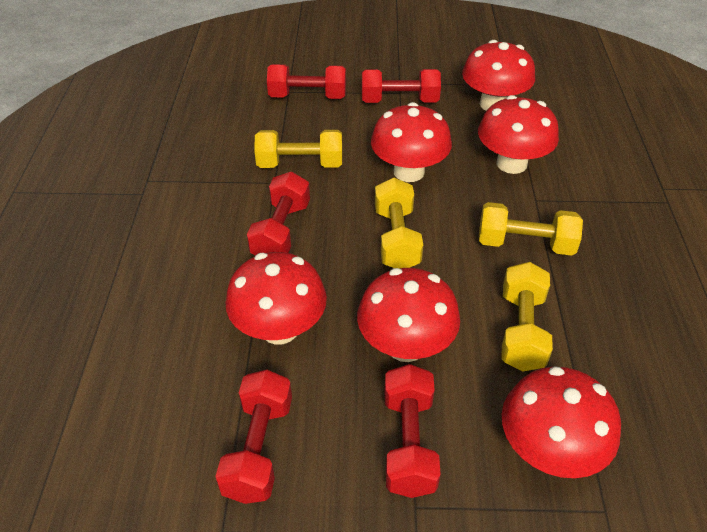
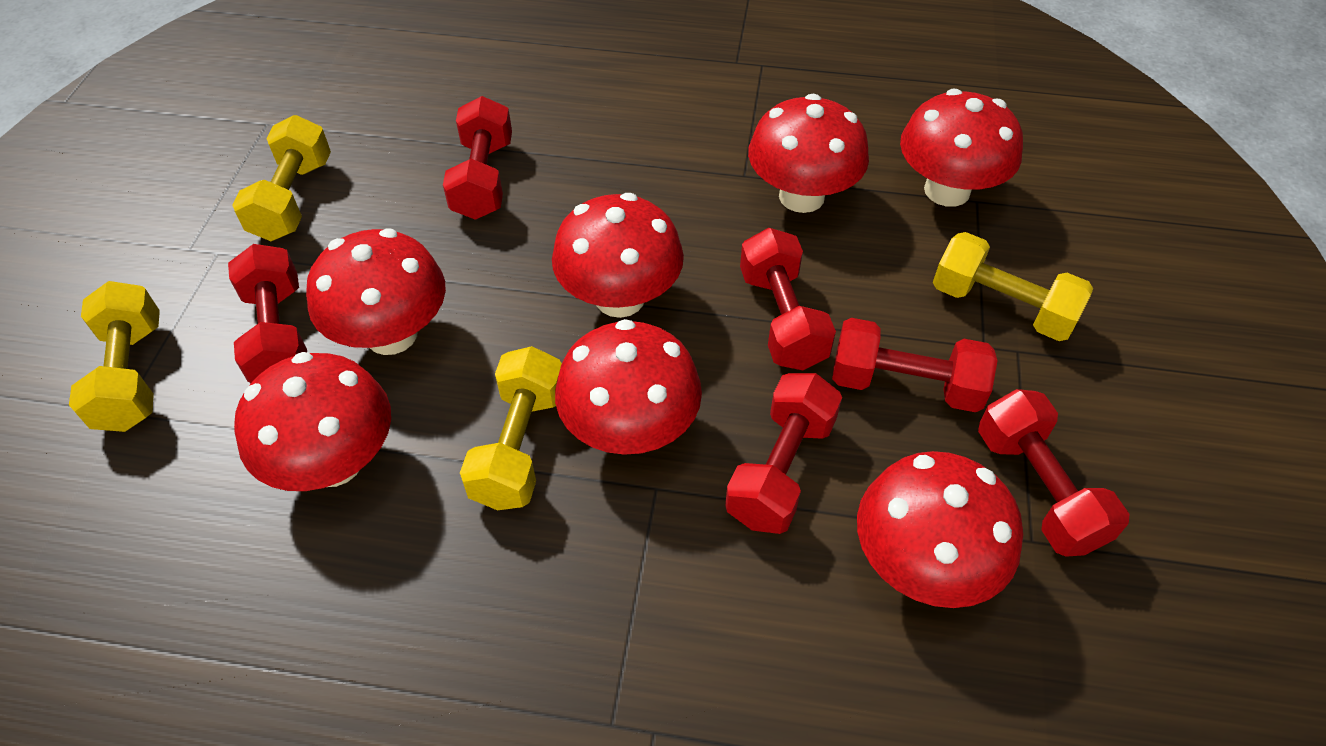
red dumbbell: [215,370,292,504] [247,172,310,255] [267,64,346,99] [362,69,441,103] [385,364,441,498] = 5 -> [228,244,307,383] [443,96,512,220] [725,373,842,534] [740,228,836,370] [832,318,998,412] [978,389,1130,557] = 6
red mushroom: [225,252,327,345] [357,268,460,362] [371,102,452,182] [462,40,535,111] [478,95,559,174] [502,366,621,478] = 6 -> [234,352,391,491] [306,229,446,355] [552,193,684,318] [555,319,702,455] [748,94,869,213] [857,451,1023,608] [900,89,1023,207] = 7

